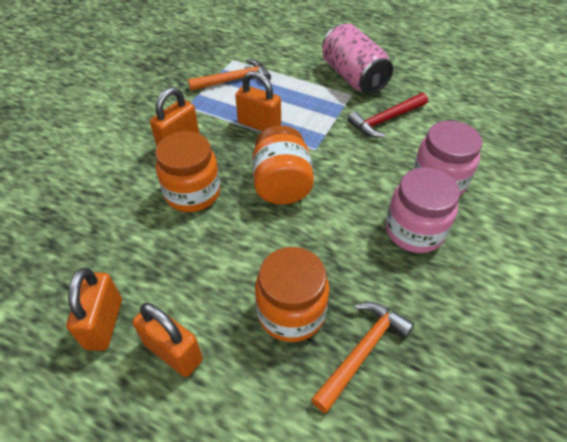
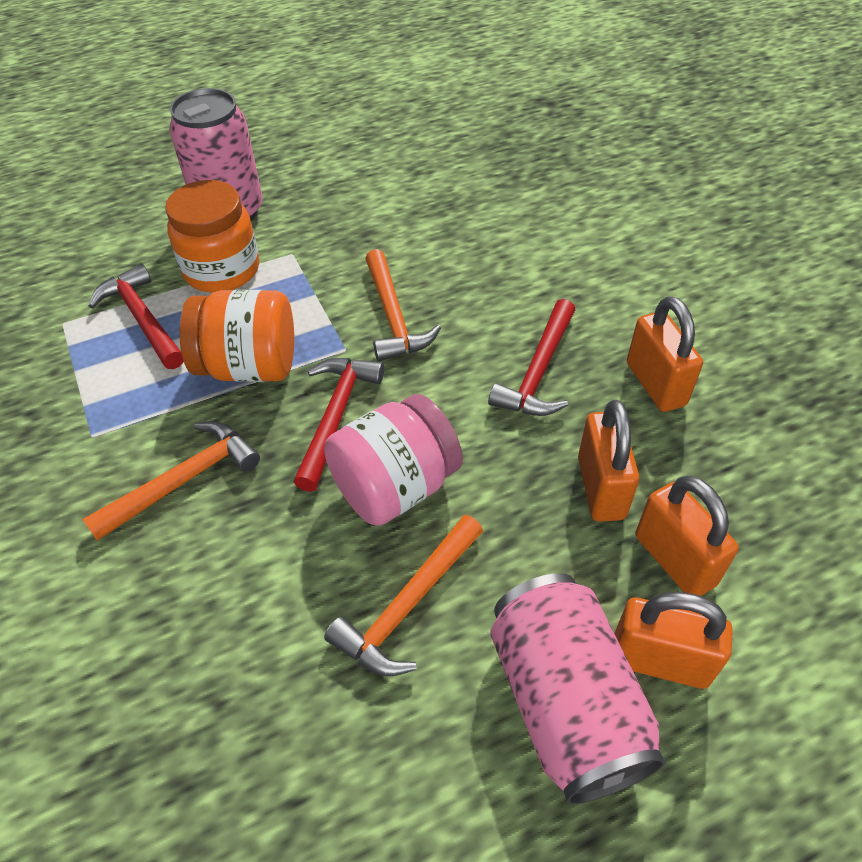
orange hammer: [188,59,271,91] [311,302,414,413] = 2 -> [82,421,260,541] [324,515,483,676] [365,249,441,361] = 3
orange jar: [155,131,220,212] [252,125,314,205] [255,247,329,342] = 3 -> [165,180,259,293] [179,290,294,382] = 2
pink can: [322,24,393,95] = 1 -> [169,88,263,221] [490,573,666,804] = 2
pink jar: [385,167,460,253] [413,121,482,196] = 2 -> [324,394,463,526] = 1
red hammer: [347,93,428,138] = 1 -> [88,264,184,369] [294,358,384,492] [488,299,575,416] = 3

